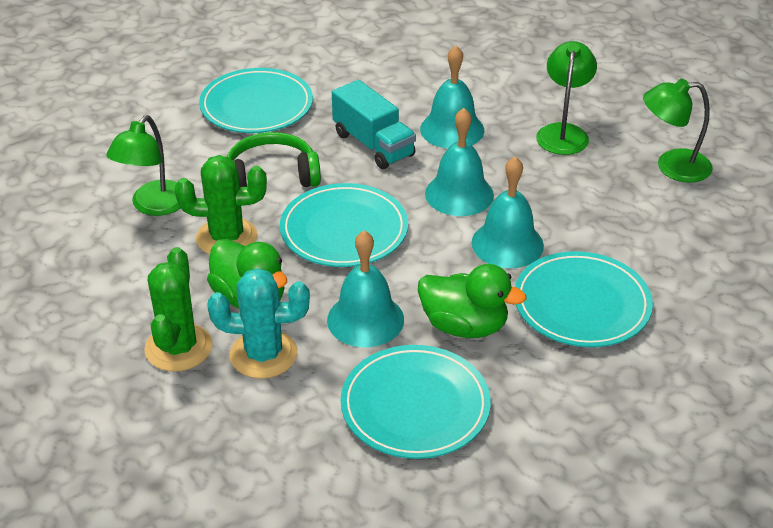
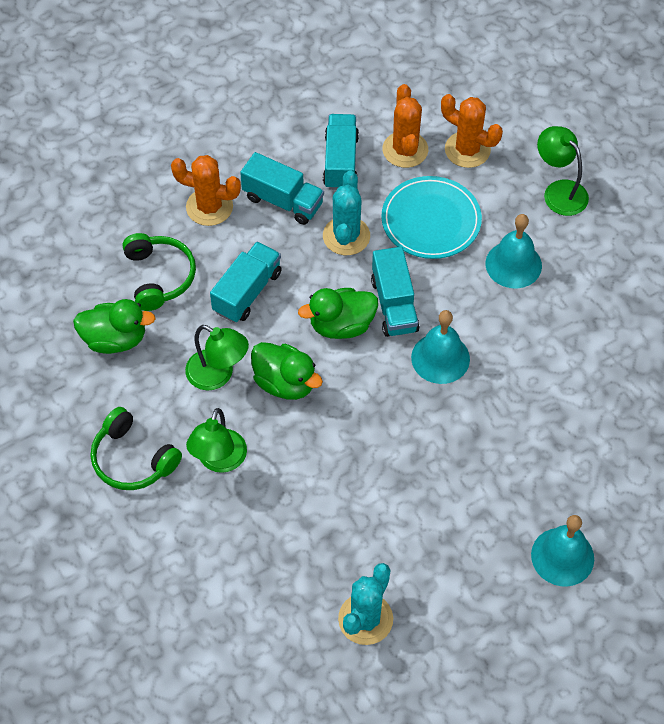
green cactus: [144,247,213,372] [175,155,267,255] = 2 -> none = 0
green duck: [207,239,287,308] [418,264,527,338] = 2 -> [73,299,156,354] [251,342,323,400] [298,288,378,339] = 3
green headphones: [227,132,321,187] = 1 -> [90,407,182,490] [123,233,196,311] = 2
orange cactus: none = 0 -> [171,155,241,226] [383,84,428,168] [441,94,503,168] = 3
turquoise bell: [327,230,404,347] [420,46,484,149] [425,108,494,216] [472,156,544,268] = 4 -> [411,310,470,384] [485,214,542,288] [531,515,594,586] = 3
turquoise cactus: [207,268,310,379] = 1 -> [323,171,370,255] [338,563,393,645] = 2
turquoise plate: [199,68,313,133] [280,183,408,267] [341,345,491,459] [515,251,653,347] = 4 -> [381,176,482,259] = 1
turquoise truck: [332,80,416,169] = 1 -> [210,242,282,323] [240,152,324,225] [323,114,359,190] [371,247,420,337] = 4

